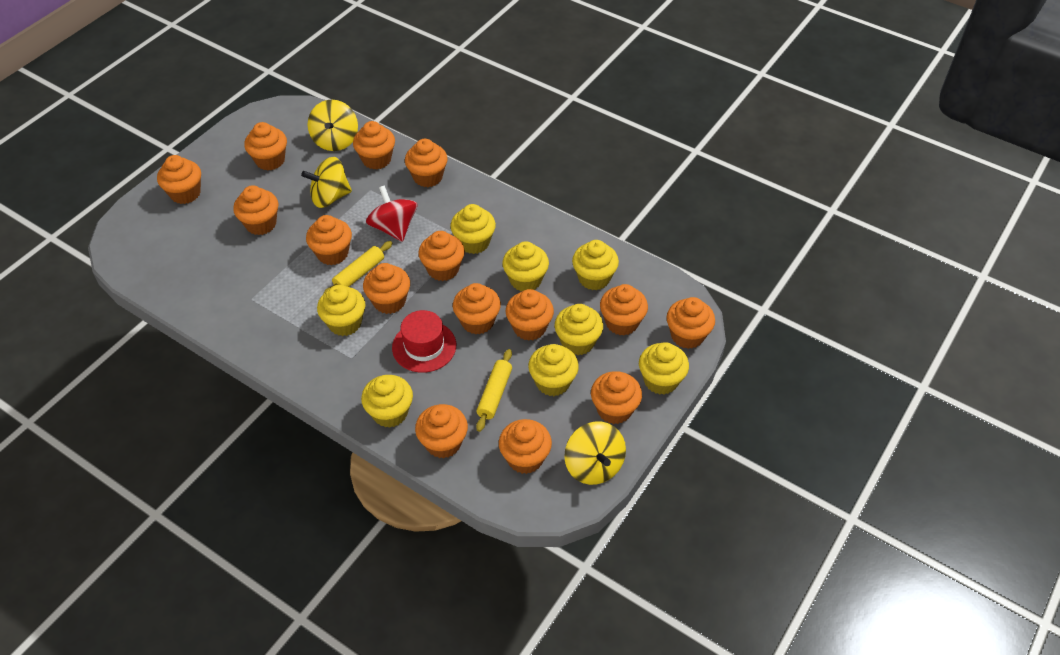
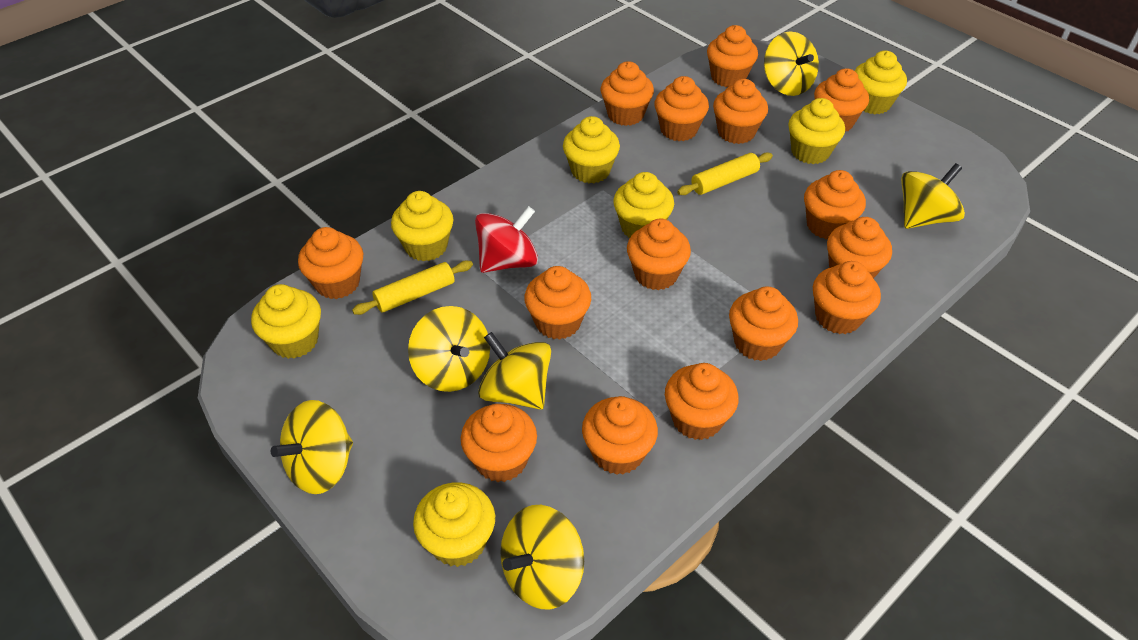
red hat: [392,310,456,373] = 1 -> none = 0
yellow cupcake: [317,285,365,336] [361,375,413,428] [450,204,496,254] [502,241,549,291] [528,344,579,396] [554,304,603,355] [572,240,619,290] [639,342,689,395] = 8 -> [251,284,321,359] [391,191,454,261] [413,482,495,567] [563,116,620,183] [613,172,674,238] [788,98,845,164] [855,51,907,114] = 7
yellow spinning top: [301,157,352,208] [308,100,358,151] [564,422,626,485] = 3 -> [271,400,353,494] [408,306,490,392] [478,332,551,410] [500,505,584,609] [764,32,819,96] [901,163,965,229] = 6

